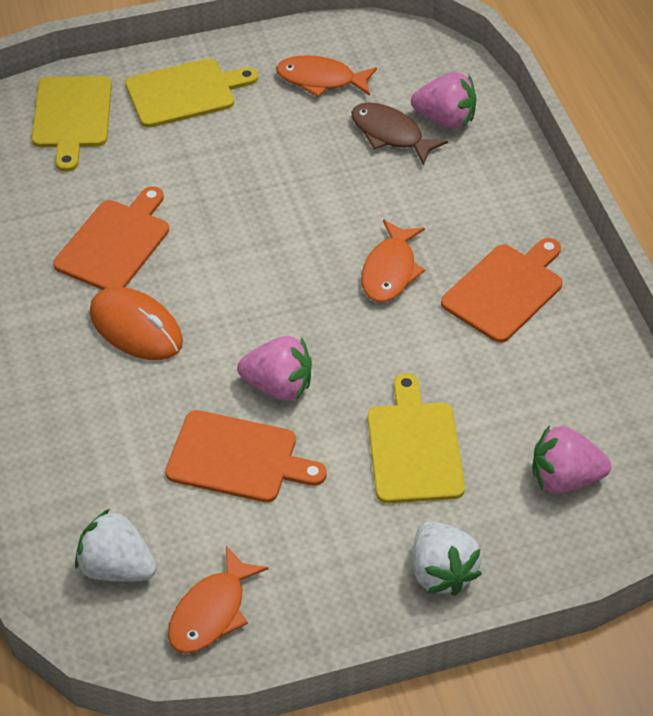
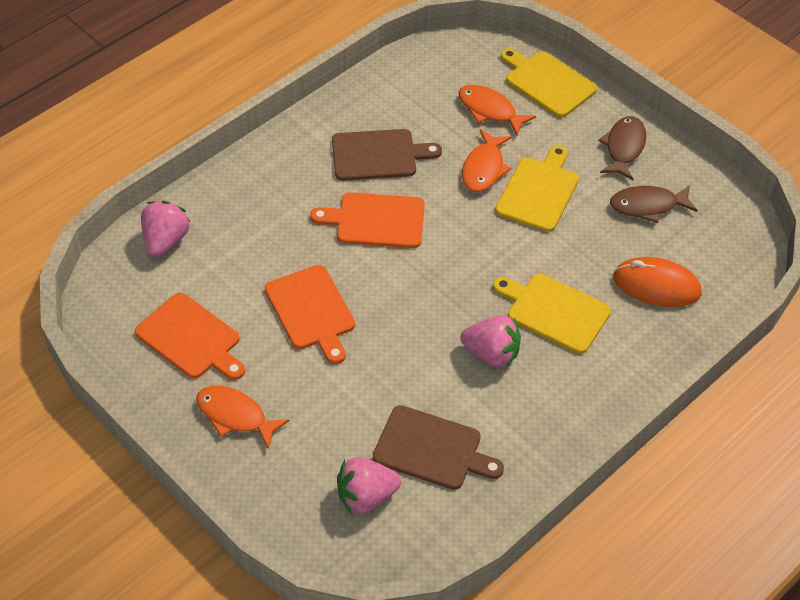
brown cutting board: none = 0 -> [332,129,442,181] [373,405,504,490] = 2
brown fish: [351,102,448,165] = 1 -> [598,116,647,180] [610,185,698,223] = 2
white strawberry: [75,509,157,582] [413,522,482,596] = 2 -> none = 0

